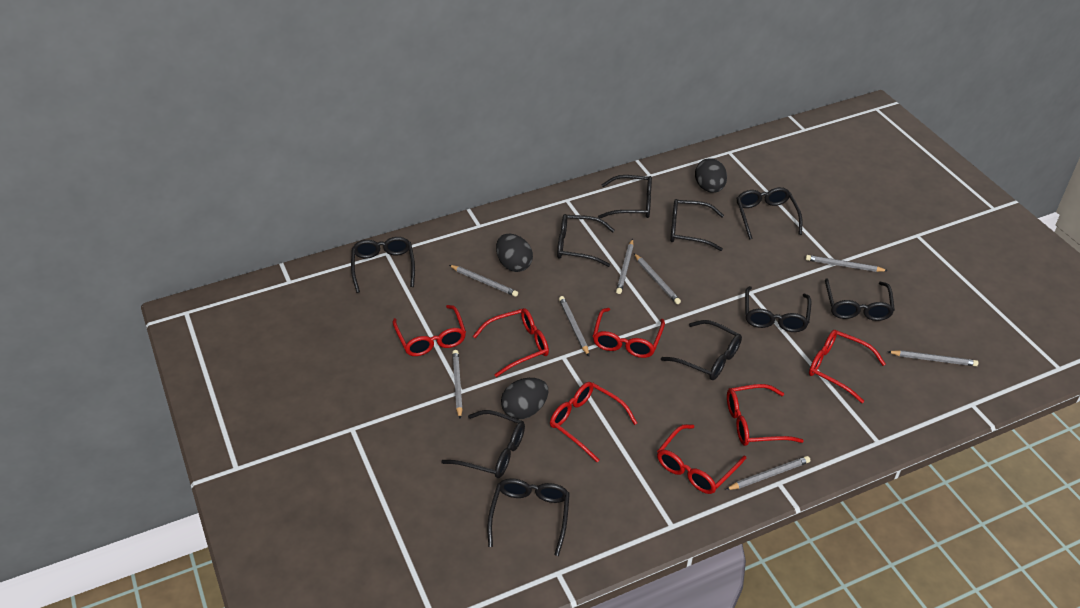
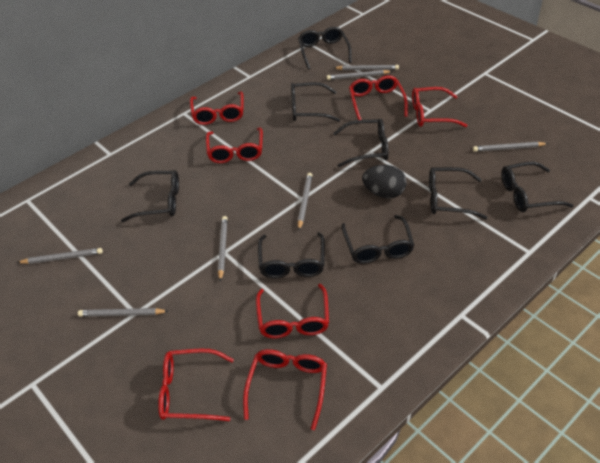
black egg: [496,234,533,272] [501,378,548,419] [695,158,727,193] = 3 -> [362,165,407,198] = 1
black glasses: [351,237,415,293] [441,410,525,478] [487,478,570,556] [557,214,615,267] [598,175,652,219] [661,320,742,380] [670,199,724,251] [736,187,802,239] [745,286,811,332] [825,279,895,321] = 10 -> [121,170,179,222] [258,232,325,278] [291,82,340,122] [298,27,352,70] [333,119,389,167] [341,215,414,264] [429,167,487,219] [501,162,574,212] = 8
grey pencil: [449,265,518,297] [452,350,463,419] [559,296,589,356] [616,239,634,294] [634,253,681,304] [726,456,810,490] [806,255,888,272] [887,350,978,366] = 8 -> [17,248,103,264] [78,308,168,317] [218,216,228,281] [298,173,312,230] [327,70,393,80] [334,65,399,70] [473,142,548,152] = 7

